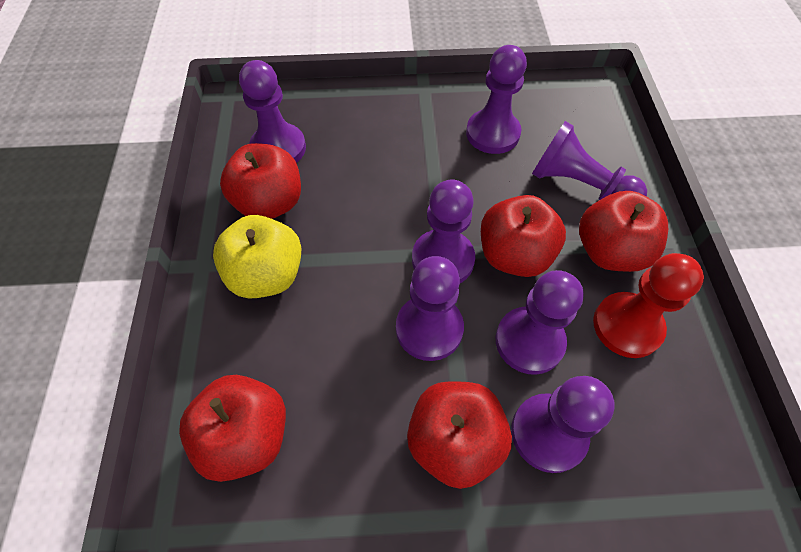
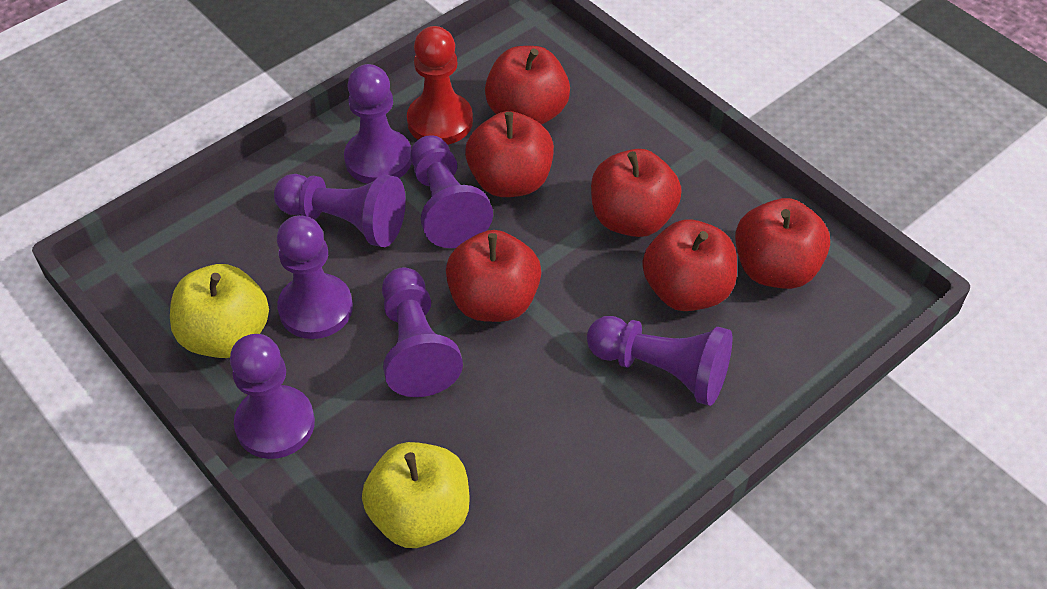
red apple: [179,375,286,482] [220,143,301,219] [407,382,512,489] [481,195,566,277] [579,191,668,272] = 5 -> [446,230,541,322] [465,111,554,197] [485,46,570,125] [591,149,682,237] [642,219,737,311] [735,198,830,289] = 6
yellow apple: [213,215,302,299] = 1 -> [170,264,269,358] [362,442,470,548] = 2

